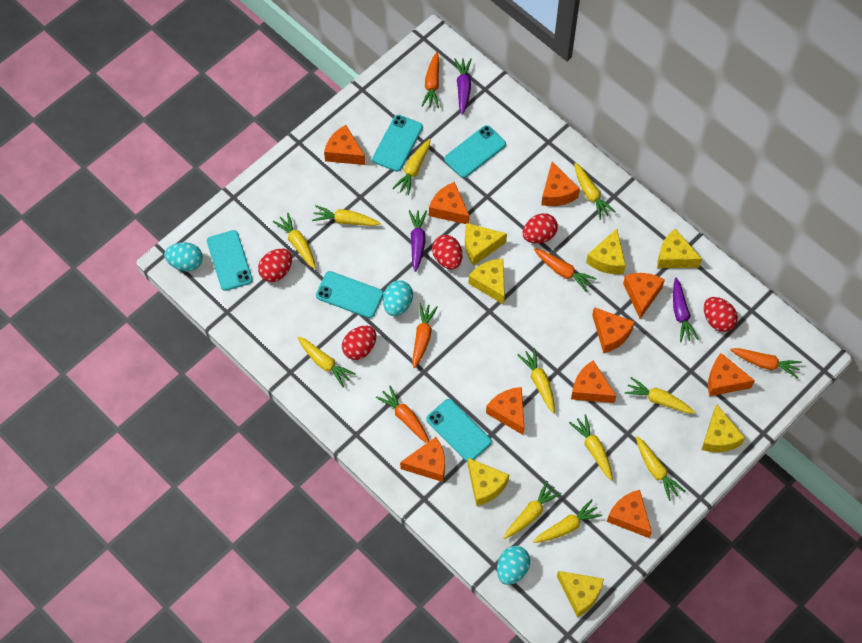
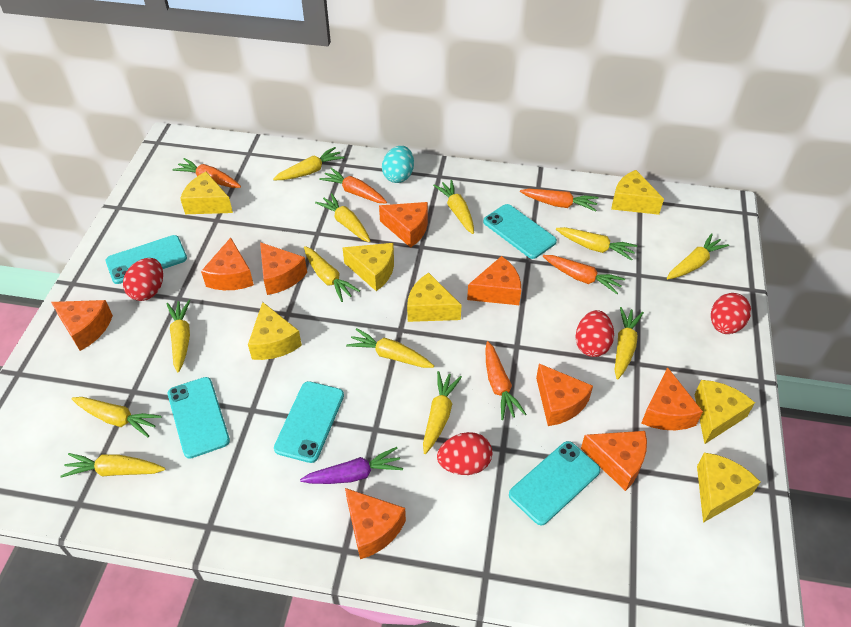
orange cheese: [324,125,366,165] [400,437,445,482] [429,182,470,224] [486,387,524,435] [541,162,580,206] [571,361,617,403] [592,307,635,353] [607,490,652,538] [623,273,665,319] [708,353,755,396] = 10 -> [51,300,113,351] [201,238,254,290] [260,242,307,295] [345,488,406,559] [379,202,428,248] [467,256,521,305] [536,364,593,426] [581,431,647,491] [641,367,703,430] = 9
purple carrot: [409,210,427,272] [454,58,472,115] [673,278,699,342] = 3 -> [300,447,403,484] = 1
red egg: [258,249,292,282] [342,326,376,360] [432,235,462,270] [523,213,558,244] [704,297,738,332] = 5 -> [123,258,163,301] [437,432,492,475] [575,310,614,357] [711,293,751,334] = 4
turquoise egg: [164,242,203,271] [383,280,413,316] [497,546,530,585] = 3 -> [382,146,414,183] = 1
yellow carrot: [273,213,316,269] [297,336,356,387] [312,205,381,226] [392,139,430,195] [504,481,562,539] [518,348,555,413] [533,499,602,543] [569,414,613,481] [574,163,615,220] [625,377,695,414] [636,436,685,501] = 11 -> [60,453,165,478] [72,397,162,437] [167,300,190,372] [273,147,345,180] [304,246,360,302] [315,193,371,242] [346,328,434,368] [423,371,462,454] [433,180,474,234] [556,227,637,261] [615,307,644,379] [667,233,729,279] = 12

